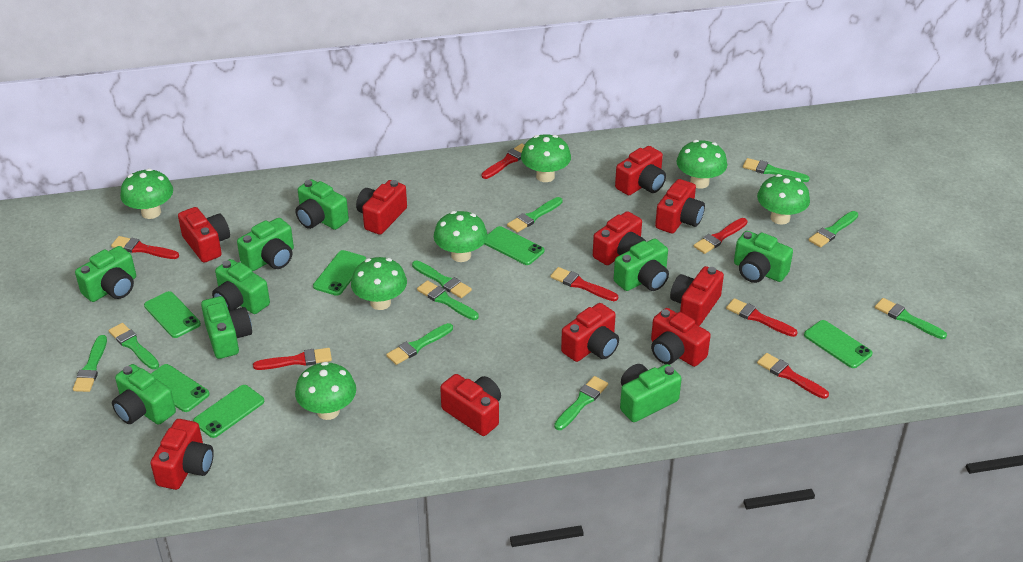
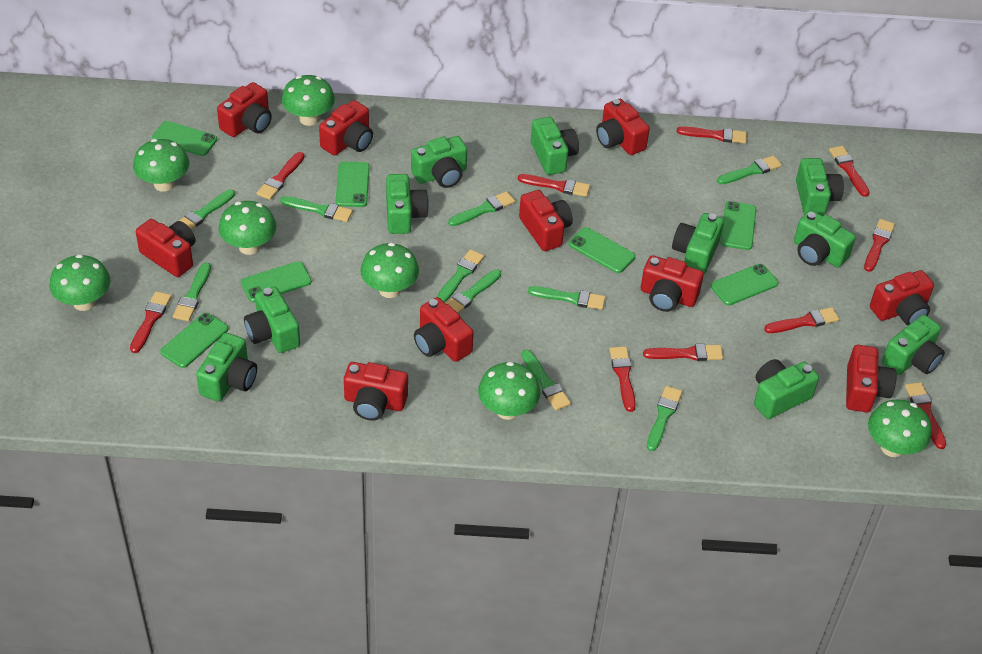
green camera: [75,246,136,302] [112,364,176,425] [201,296,252,359] [212,259,270,314] [237,218,294,271] [295,179,349,230] [614,238,669,291] [620,364,682,422] [734,231,793,283] = 9 -> [196,333,257,401] [244,287,300,353] [386,174,429,234] [411,136,467,188] [531,117,579,175] [672,213,724,274] [754,359,819,419] [794,210,856,268] [796,158,844,216] [882,315,945,375] = 10
green phone: [144,291,201,338] [151,364,210,412] [193,385,264,438] [313,250,366,296] [484,226,544,265] [804,320,872,368] = 6 -> [152,121,217,156] [160,313,229,368] [241,261,312,302] [336,162,370,207] [569,227,635,273] [711,264,779,305] [721,201,756,250] = 7
red brush: [111,236,179,259] [253,348,332,370] [482,143,524,179] [550,267,618,301] [694,218,747,254] [726,298,798,337] [757,353,829,399] = 7 -> [130,291,172,353] [257,152,304,200] [518,174,590,197] [609,346,636,412] [643,344,723,361] [677,126,747,144] [764,307,839,333] [829,146,870,197] [864,219,895,272] [905,382,946,449] = 10

